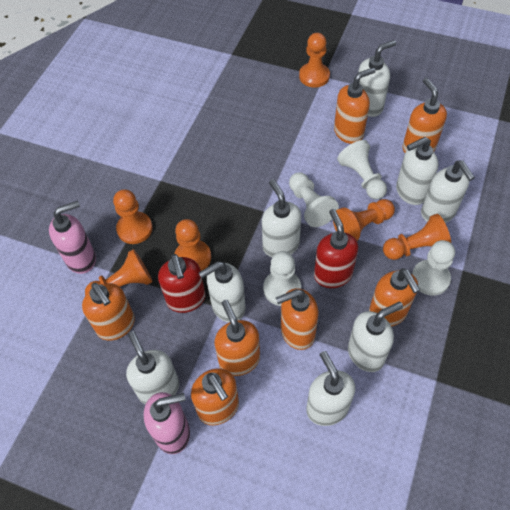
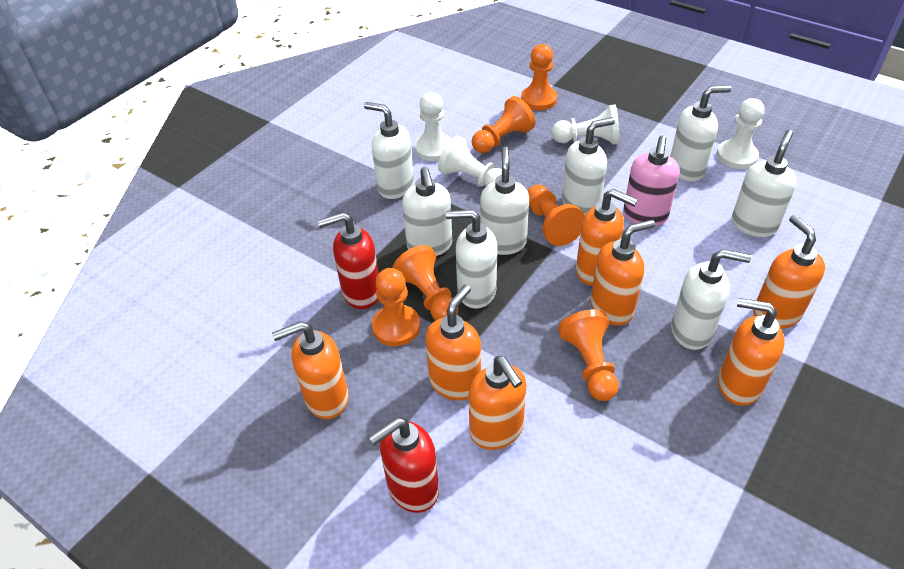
pink soap dispenser: [49,201,96,274] [144,392,190,454] = 2 -> [623,135,680,226] = 1

